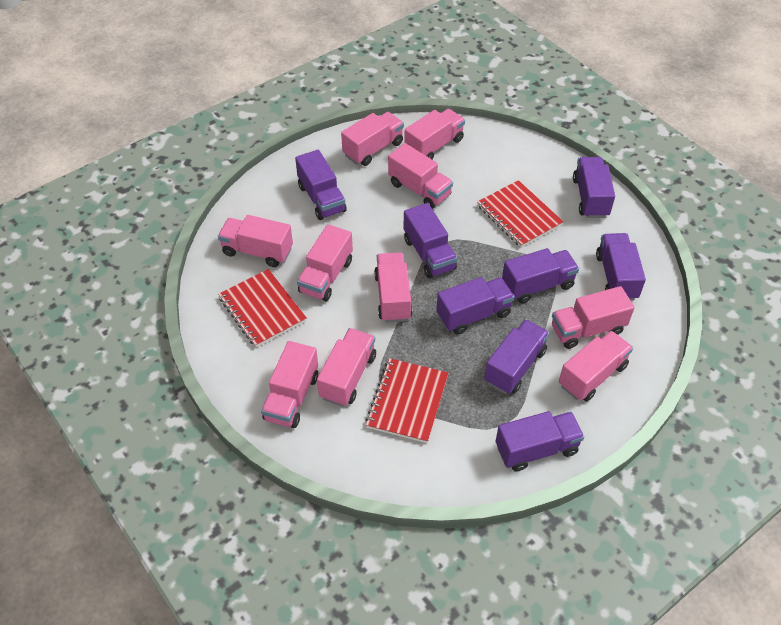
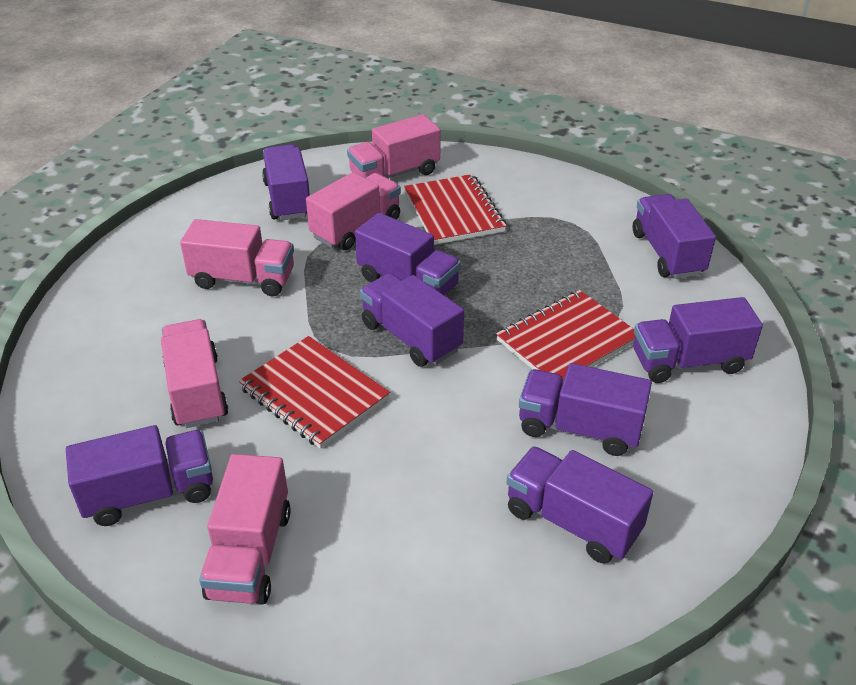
pink truck: [218,215,293,267] [261,341,318,428] [297,224,353,301] [317,328,376,407] [341,112,404,166] [374,252,412,323] [388,143,453,209] [404,109,465,159] [552,286,634,349] [559,331,633,402] = 10 -> [161,319,228,428] [180,219,294,296] [199,454,291,605] [306,172,401,250] [347,114,441,178] = 5

